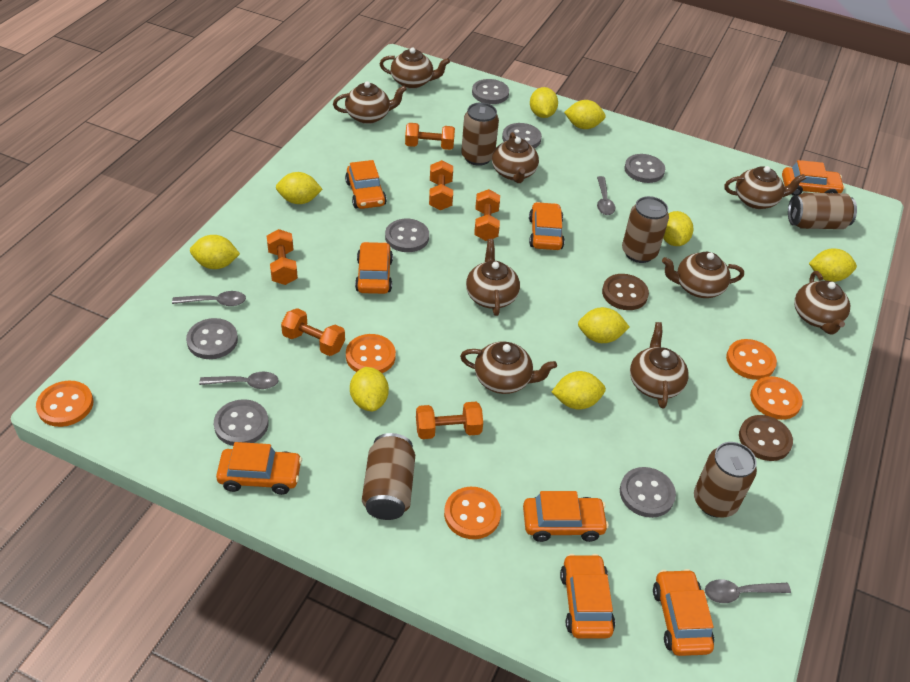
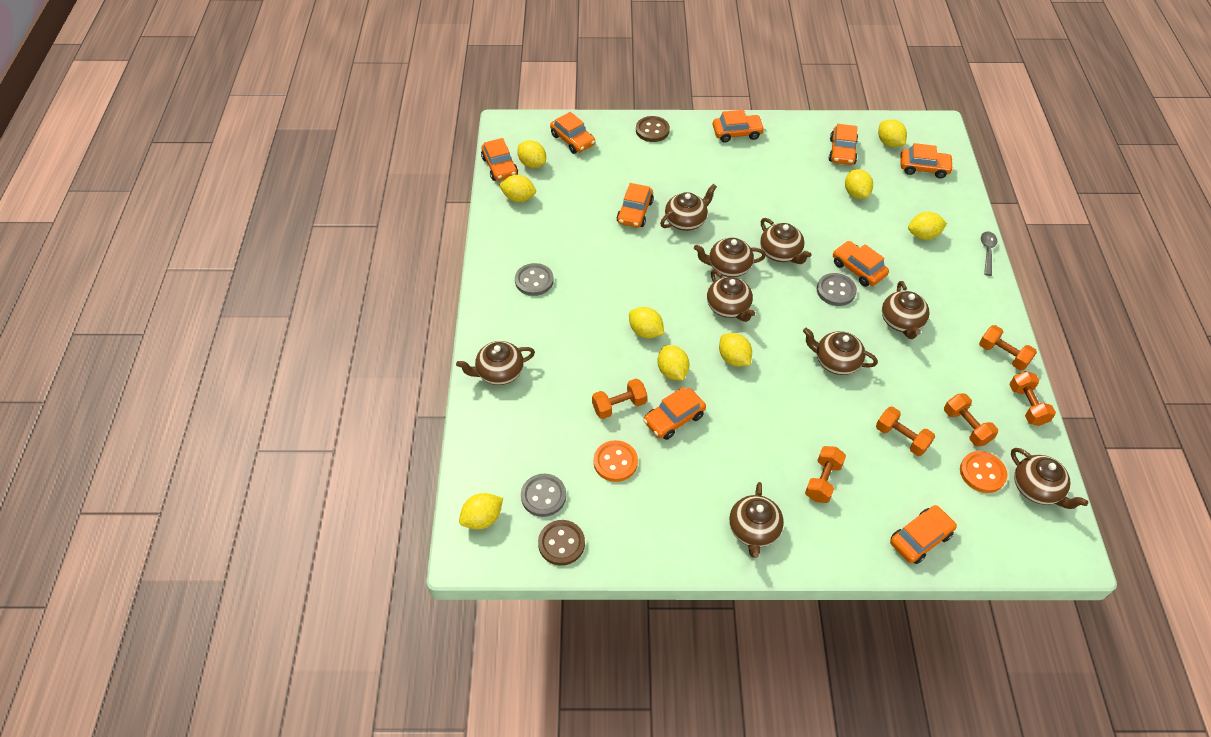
brown can: [362,433,415,520] [461,102,499,166] [622,196,669,263] [694,442,757,518] [788,193,857,229] = 5 -> none = 0
grey button: [186,318,238,359] [214,399,269,446] [385,219,429,252] [472,79,509,104] [502,123,542,148] [620,467,676,518] [624,154,665,183] = 7 -> [515,263,554,296] [521,474,566,517] [817,273,857,306] = 3
grey spoon: [172,291,246,306] [199,372,279,389] [597,176,615,215] [705,579,791,603] = 4 -> [981,232,997,276] = 1
orange button: [36,381,93,427] [346,334,396,373] [444,487,501,539] [726,339,777,380] [750,376,803,420] = 5 -> [594,440,638,482] [960,451,1007,493] = 2
orange car: [216,442,302,495] [345,160,387,209] [355,242,393,294] [523,491,609,542] [529,202,565,250] [560,554,615,638] [653,569,714,656] [782,160,845,196] = 8 -> [481,138,518,181] [550,112,595,154] [617,183,654,228] [643,387,706,440] [713,110,765,142] [829,124,858,165] [833,241,889,287] [890,505,957,564] [900,143,954,178] = 9

